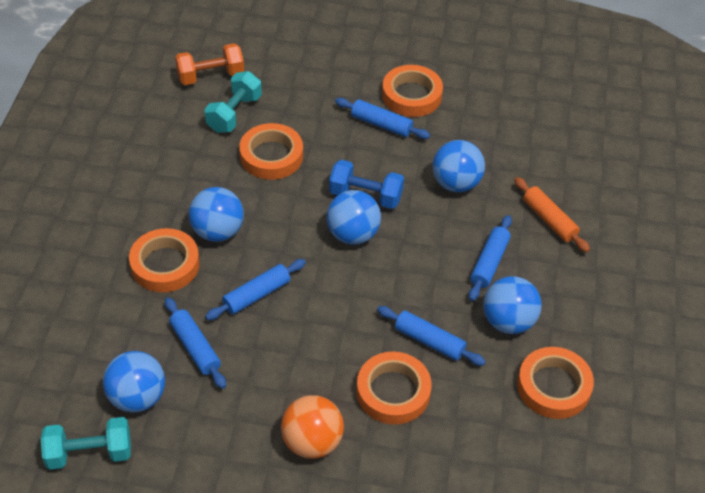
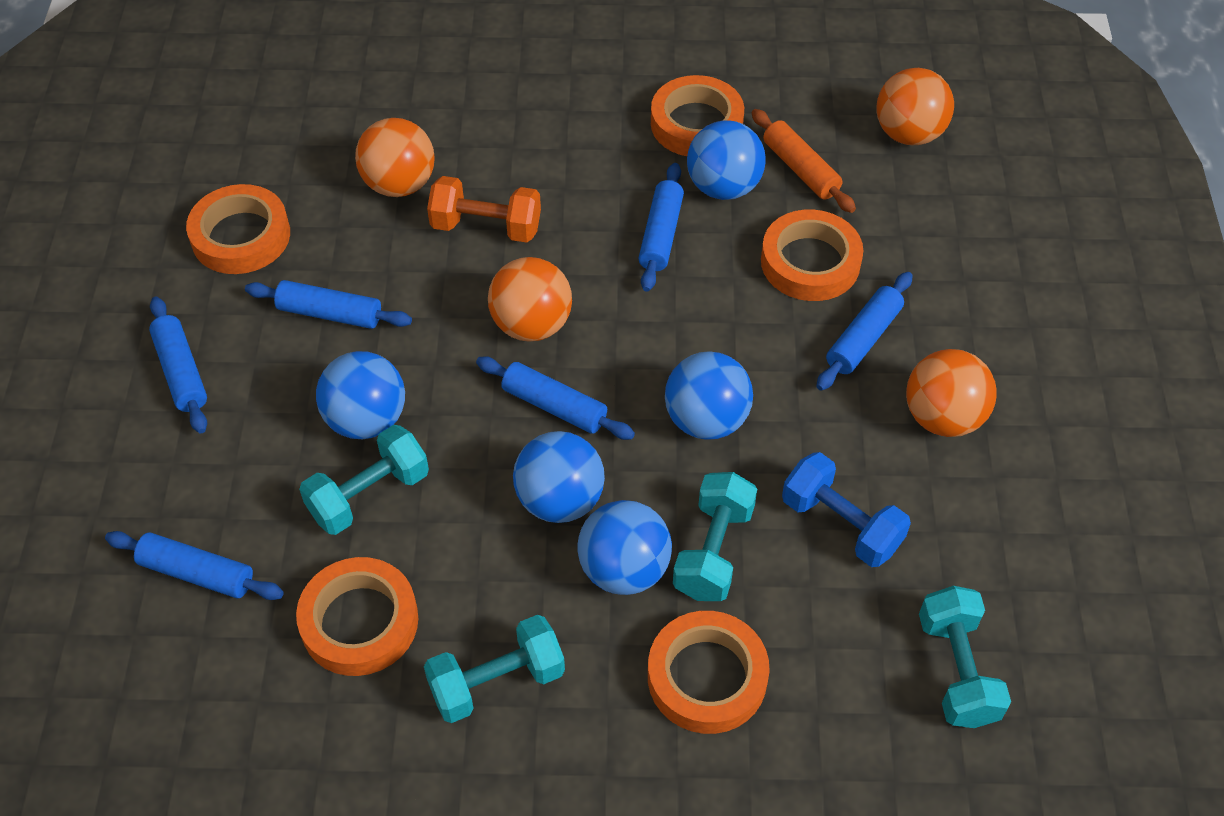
blue rolling pin: [165,297,226,389] [205,259,306,320] [335,98,430,139] [377,306,486,366] [469,215,512,301] = 5 -> [105,531,284,600] [149,297,207,433] [245,280,412,329] [476,356,635,440] [638,163,684,292] [816,272,913,391] = 6
orange ball: [281,395,344,459] = 1 -> [355,118,435,197] [488,257,572,342] [876,68,954,145] [906,349,997,437] = 4
turquoise dumbbell: [41,417,131,470] [204,71,262,133] = 2 -> [299,425,429,535] [424,615,565,723] [673,472,757,601] [919,586,1011,728] = 4

